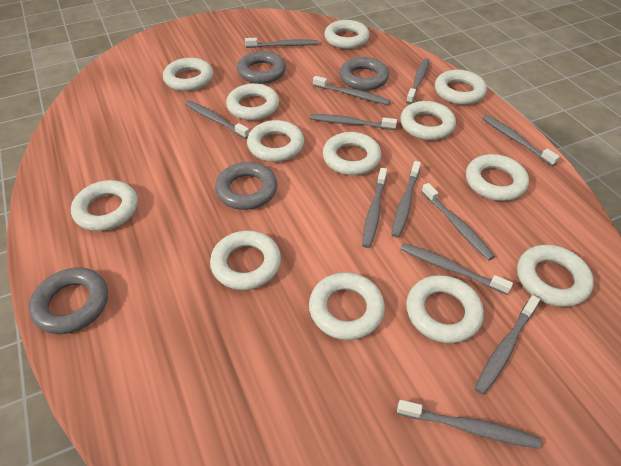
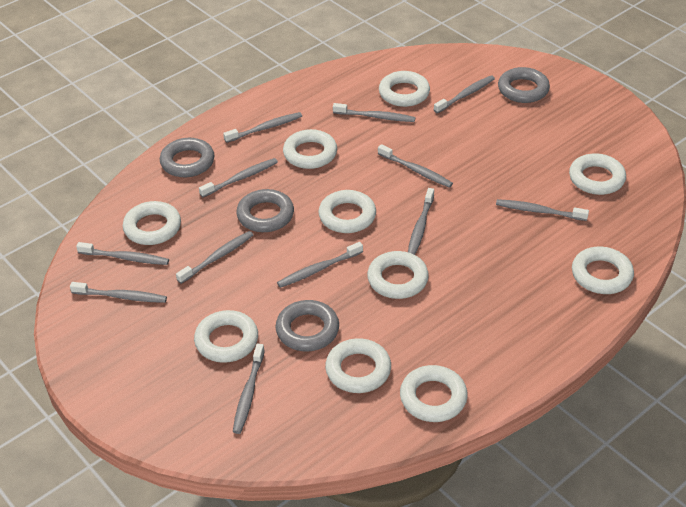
white ring: [71,180,138,231] [163,58,213,91] [210,231,281,290] [226,83,279,120] [247,120,304,162] [309,272,385,340] [323,132,381,175] [324,20,370,49] [400,101,456,140] [406,275,484,343] [435,70,487,105] [466,154,529,201] [517,245,594,307] = 13 -> [123,201,181,245] [194,310,258,363] [283,129,337,169] [318,190,376,233] [325,338,391,393] [367,251,429,299] [379,71,430,107] [400,365,468,422] [569,153,626,195] [572,247,634,294] = 10

